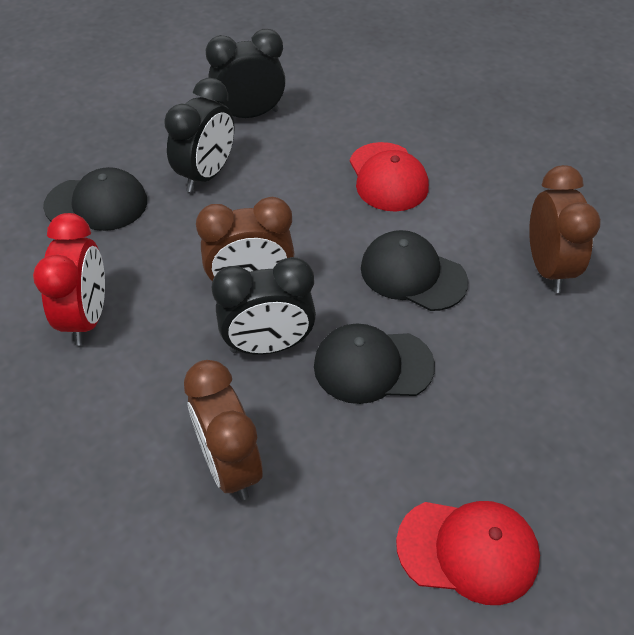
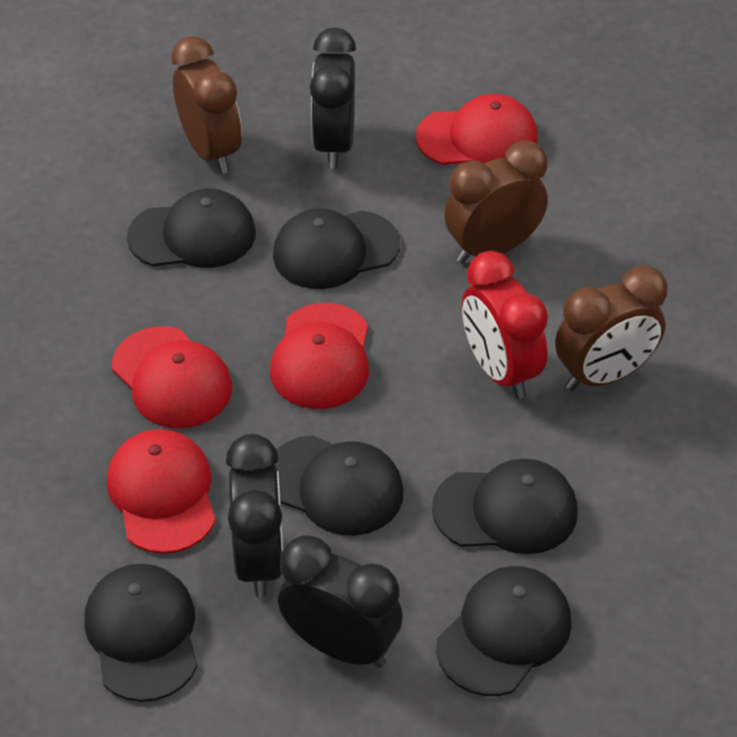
black cap: [43,167,147,231] [314,323,435,404] [361,230,468,311] = 3 -> [84,564,198,702] [127,189,256,268] [273,209,400,289] [274,435,404,536] [432,459,578,554] [436,566,571,696] = 6
red cap: [350,142,429,212] [396,501,540,605] = 2 -> [107,429,216,554] [112,326,232,428] [270,303,369,409] [416,94,538,165] = 4

